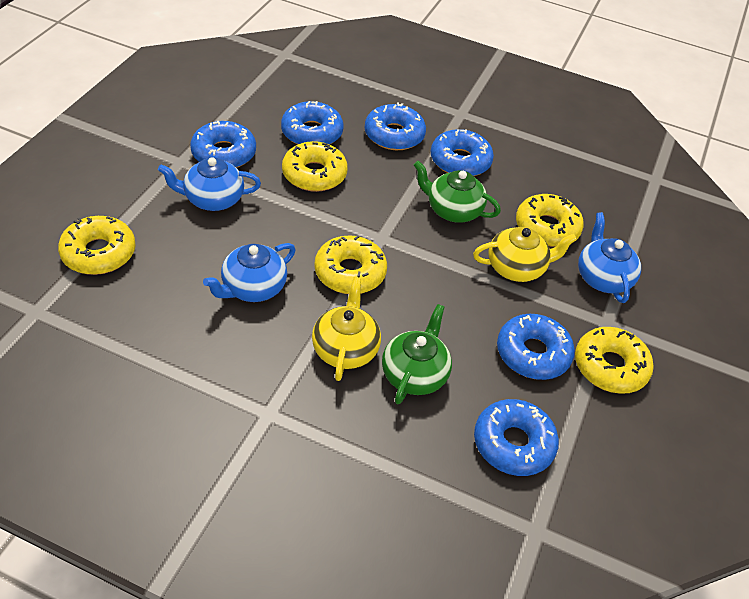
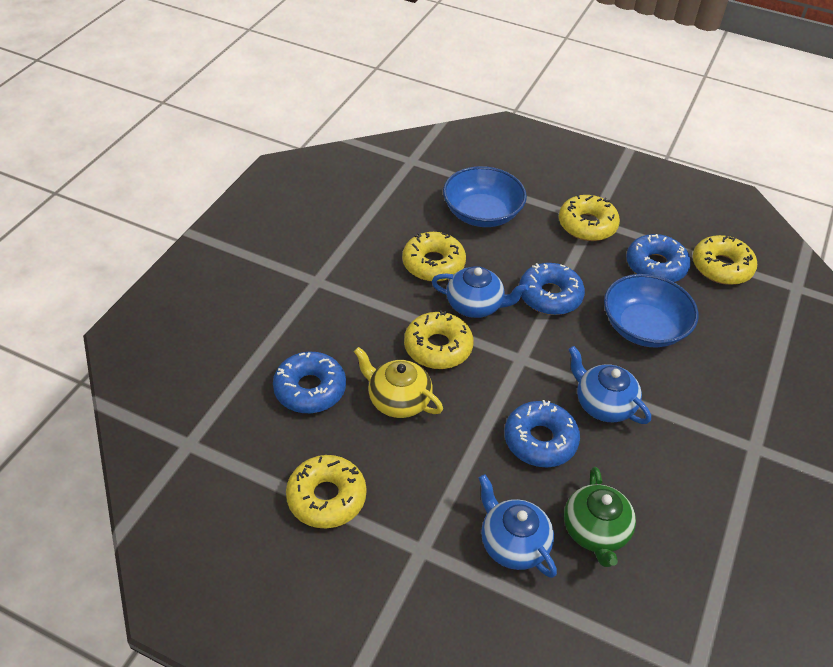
blue bowl: none = 0 -> [443,166,527,227] [604,274,698,348] = 2
blue donut: [190,121,256,168] [281,101,344,145] [365,102,426,150] [431,129,494,176] [474,399,559,476] [497,314,575,380] = 6 -> [273,352,346,413] [504,400,580,467] [519,263,585,315] [626,234,691,282] = 4
green teapot: [382,304,452,404] [414,161,501,223] = 2 -> [564,467,636,567] = 1
yellow teapot: [312,277,381,381] [473,227,577,282] = 2 -> [354,347,443,418] = 1

